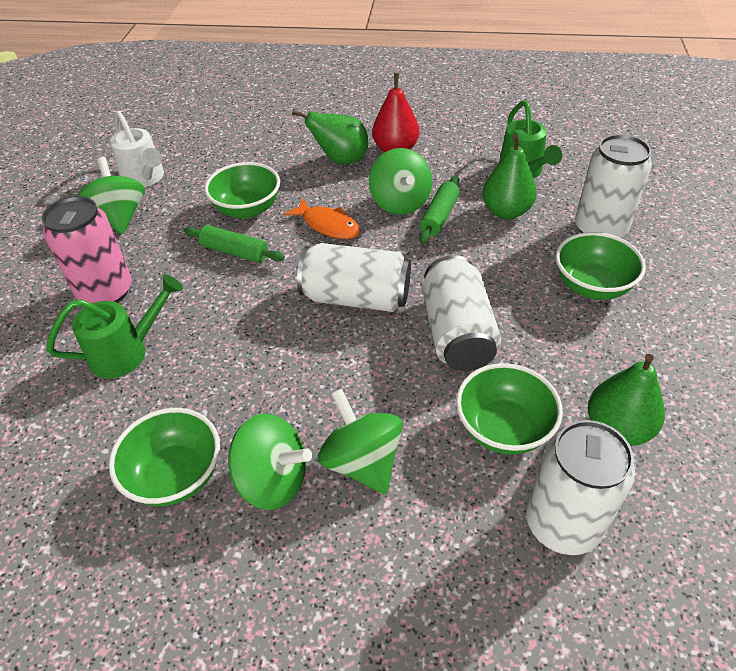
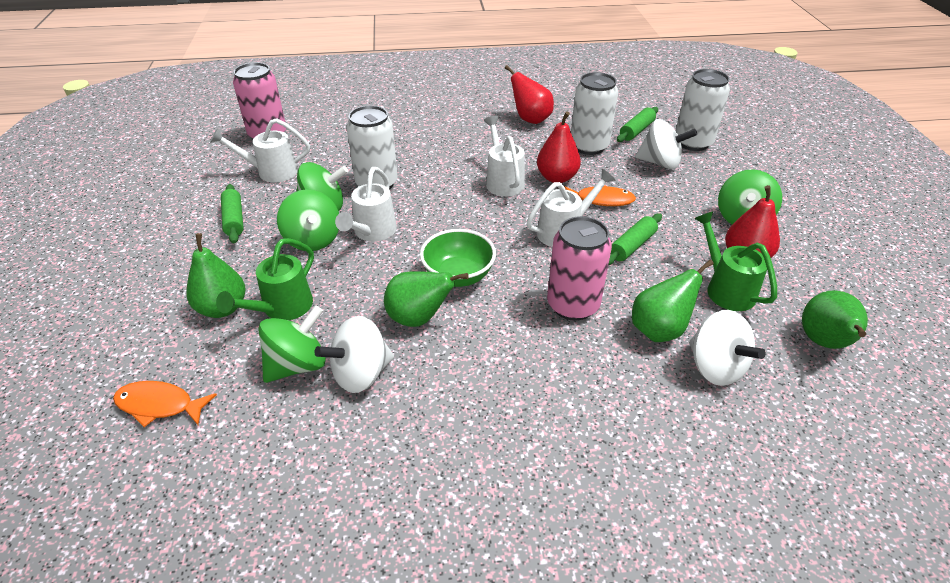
green bowl: [109,408,220,506] [204,162,280,219] [456,363,563,454] [556,232,646,300] = 4 -> [420,229,496,287] = 1
green pear: [292,110,369,164] [482,134,537,219] [588,354,665,446] = 3 -> [186,233,245,318] [384,272,469,327] [632,260,714,342] [802,290,868,349] = 4
green rolling pin: [184,225,285,263] [419,176,460,244] = 2 -> [221,184,244,243] [609,213,662,265] [617,107,658,142] = 3
orange fish: [283,198,361,239] = 1 -> [113,381,217,427] [564,185,636,206] = 2
pink can: [42,196,132,303] = 1 -> [233,62,286,139] [547,216,612,321] = 2
red pear: [372,73,419,153] = 1 -> [505,65,554,124] [537,111,581,183] [725,185,780,258] = 3
white can: [297,243,411,312] [422,255,501,371] [526,420,635,555] [575,134,652,238] = 4 -> [346,105,398,190] [571,72,618,155] [676,69,730,151] = 3
white spinning top: none = 0 -> [314,316,394,393] [635,119,697,169] [689,310,766,386] = 3
white watering can: [110,111,164,187] = 1 -> [210,118,310,182] [335,167,397,242] [484,116,525,196] [527,169,615,247] = 4

